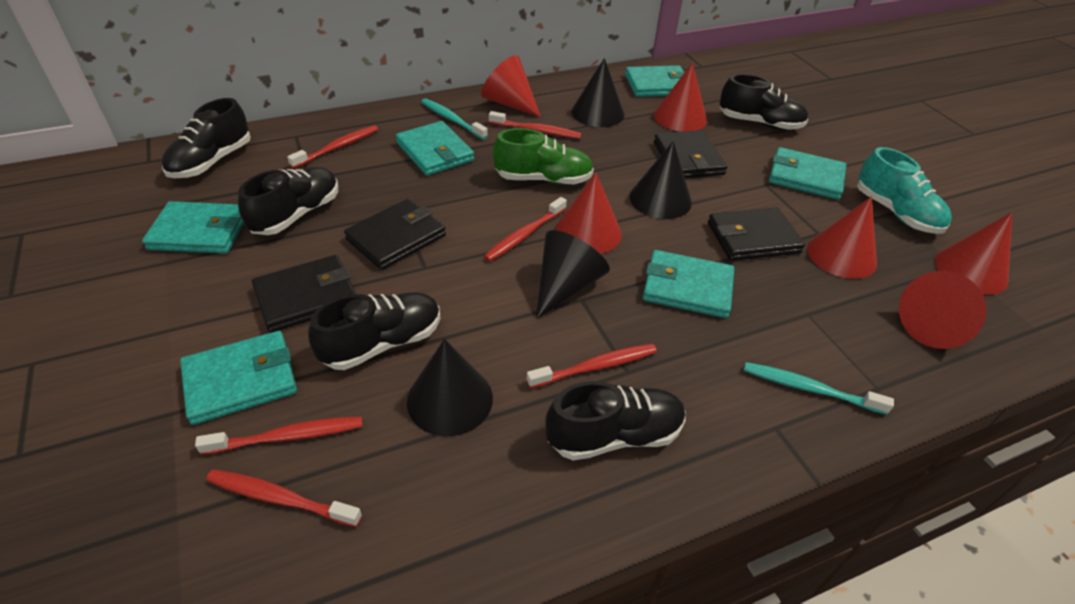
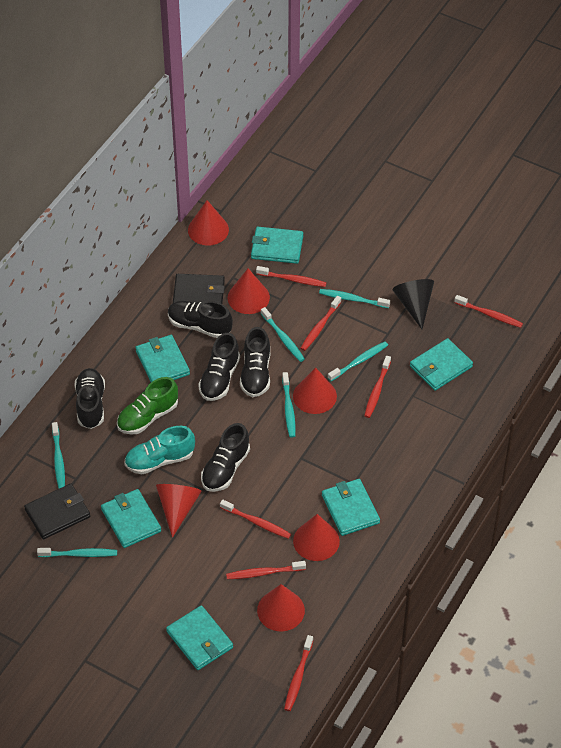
black cone: [407,339,493,436] [536,230,610,319] [572,58,624,127] [630,141,692,219] = 4 -> [392,279,434,329] = 1
black wallet: [252,255,356,333] [344,199,446,270] [654,130,727,178] [708,207,805,261] = 4 -> [24,484,90,539] [173,274,225,304] = 2
red toothbrush: [195,416,363,455] [206,469,362,527] [287,125,378,169] [484,197,567,261] [489,111,582,139] [527,344,657,388] = 6 -> [220,500,291,539] [226,561,306,579] [256,266,327,287] [284,635,313,711] [300,296,341,351] [364,356,391,418] [454,295,523,328] = 7
turquoise toothbrush: [421,98,488,140] [744,362,894,415] = 2 -> [37,548,117,557] [52,422,65,489] [261,307,305,362] [282,372,296,438] [319,289,390,308] [328,342,388,381] = 6

